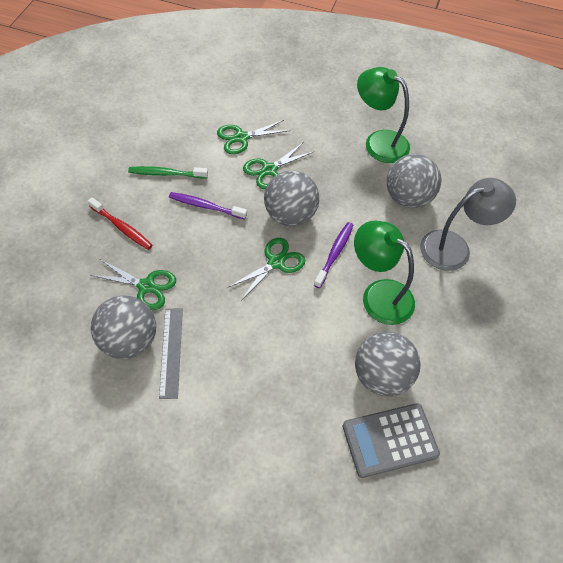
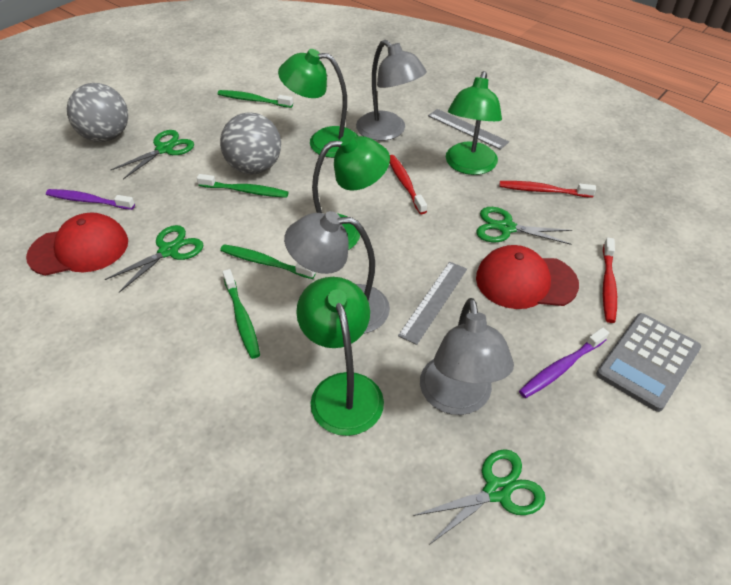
green lamp: [354,221,415,325] [357,67,410,163] = 2 -> [278,49,358,158] [296,277,384,436] [312,134,390,250] [446,71,502,175] = 4
green toothbrush: [128,166,208,178] = 1 -> [197,174,289,198] [218,90,293,108] [220,244,316,279] [223,269,260,359] = 4
grey ball: [91,295,156,359] [264,170,319,226] [355,331,421,397] [387,154,442,208] = 4 -> [67,83,128,142] [220,113,281,174] = 2
grey lamp: [420,178,516,271] = 1 -> [284,211,390,334] [356,40,427,141] [420,298,514,415] = 3
grey ruler: [159,308,183,399] = 1 -> [398,262,467,345] [428,109,509,150] = 2
red cap: none = 0 -> [26,212,128,276] [476,245,579,309] = 2
red toothbrush: [88,197,153,250] = 1 -> [390,155,427,214] [499,181,596,198] [603,238,617,323] = 3

